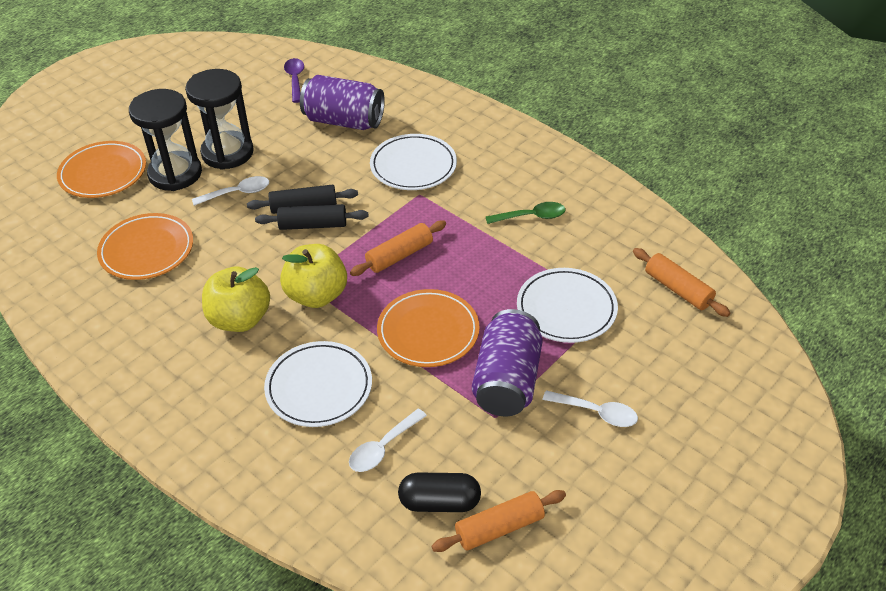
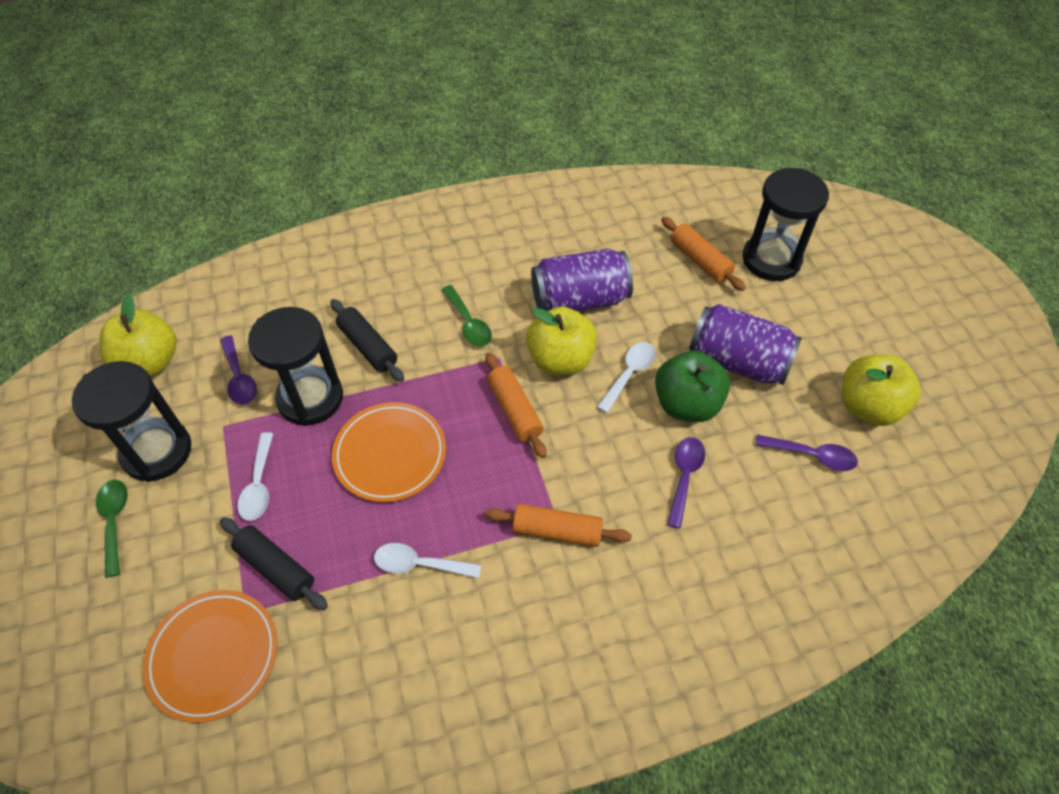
black capsule: [398,473,481,512] = 1 -> none = 0
black hourglass: [129,89,202,191] [185,69,254,170] = 2 -> [72,361,191,482] [248,307,343,426] [743,168,829,281] = 3
green apple: none = 0 -> [655,351,730,422] = 1
green spoon: [486,202,565,224] = 1 -> [96,480,128,578] [442,285,492,347] = 2
orange plate: [57,141,146,198] [97,213,193,280] [377,289,480,367] = 3 -> [143,590,278,723] [332,402,446,502] = 2
purple spoon: [284,58,304,103] = 1 -> [220,335,257,405] [667,437,705,529] [755,435,858,471] = 3
white plate: [264,341,372,427] [370,134,457,190] [517,268,618,343] = 3 -> none = 0
yellow apple: [202,266,270,332] [280,244,347,308] = 2 -> [99,294,177,377] [526,307,597,375] [842,355,921,426] = 3

